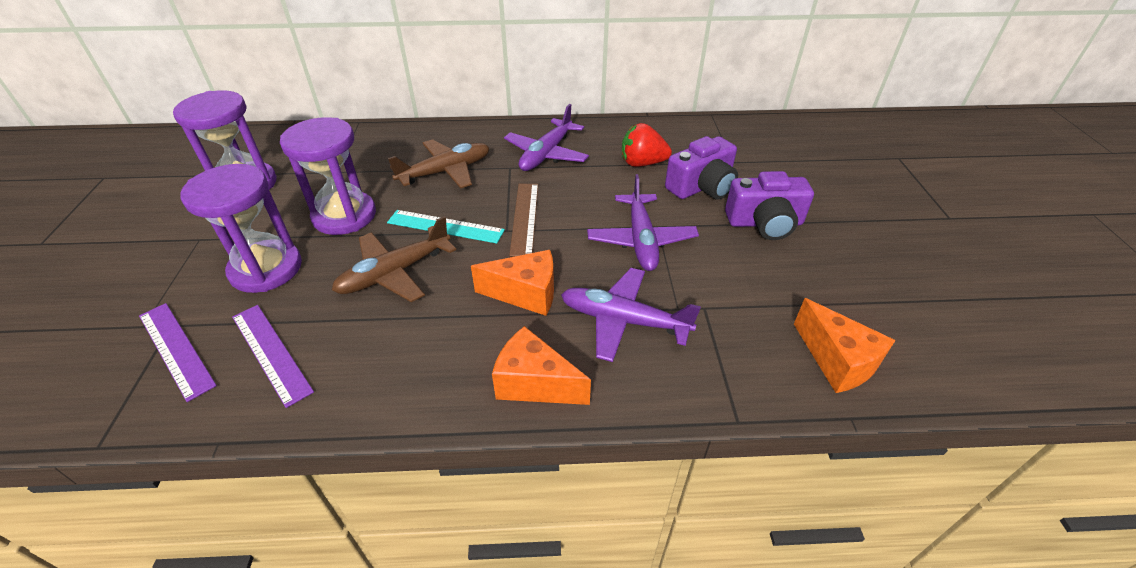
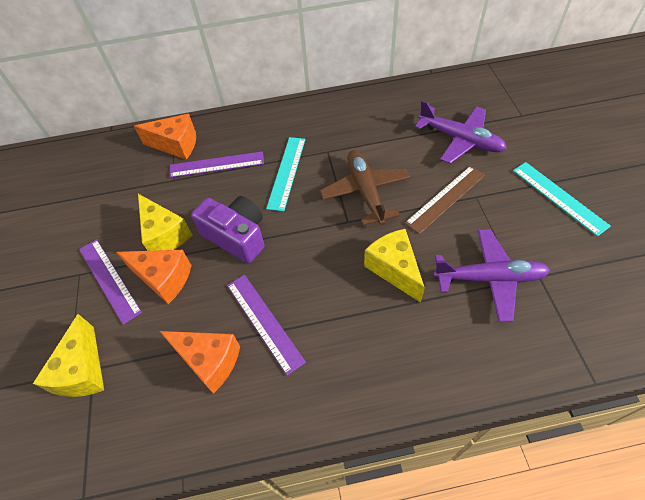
brown plane: [332,216,456,302] [388,139,489,189] = 2 -> [320,150,411,225] = 1
purple camera: [665,136,738,200] [725,171,814,240] = 2 -> [191,196,265,263] = 1
purple hourglass: [173,90,277,190] [181,164,302,293] [280,117,376,235] = 3 -> none = 0
purple plane: [504,104,589,171] [561,268,701,362] [587,174,699,271] = 3 -> [415,100,507,164] [433,229,550,322] = 2
purple ruler: [139,303,217,402] [232,305,314,408] = 2 -> [79,239,142,325] [169,151,264,178] [227,275,306,376] = 3
red strawberry: [622,123,672,167] = 1 -> none = 0
turquoise ruler: [387,210,505,244] = 1 -> [266,137,305,212] [513,162,611,236] = 2
yellow cheese: none = 0 -> [33,314,104,397] [138,194,192,251] [364,229,425,303] = 3

